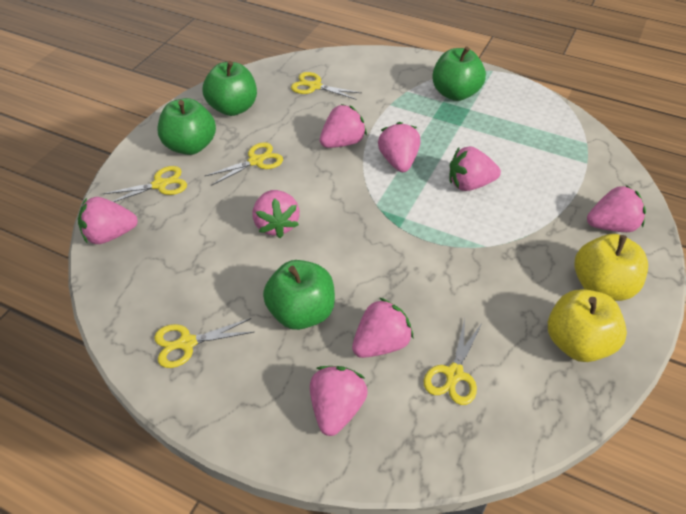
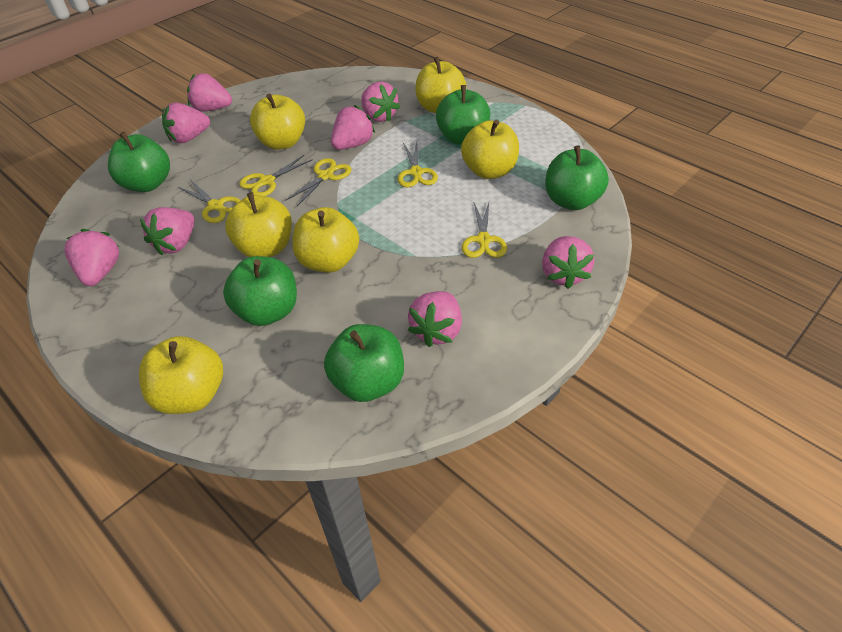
green apple: [158,98,216,155] [202,61,257,116] [263,260,335,330] [432,46,486,101] = 4 -> [108,132,170,192] [223,256,297,326] [324,324,404,402] [436,85,490,145] [545,145,609,210] = 5
yellow apple: [548,289,627,362] [574,234,648,301] = 2 -> [139,336,223,414] [225,192,292,257] [250,93,305,150] [292,207,359,272] [415,57,467,113] [461,120,519,179] = 6

